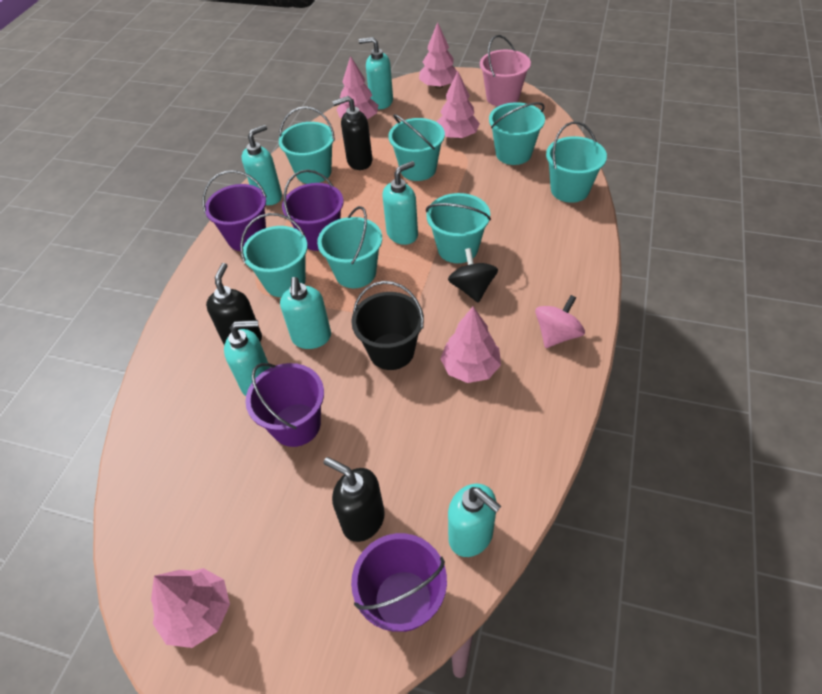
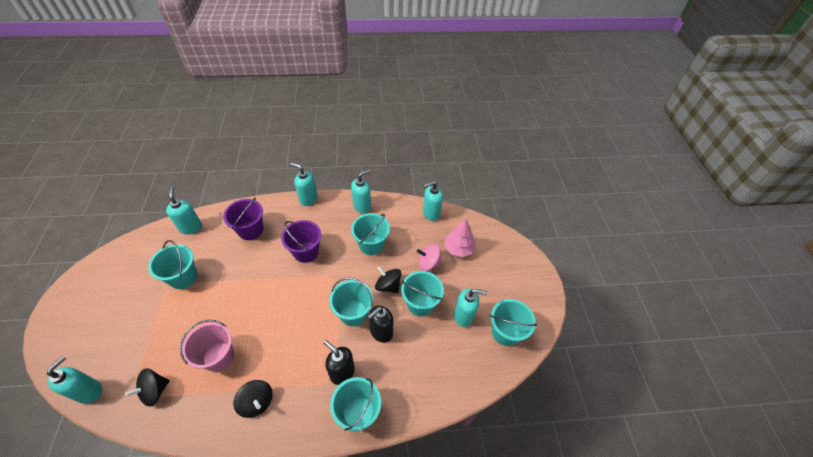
black bucket: [351,281,424,370] = 1 -> none = 0
black soap dispenser: [206,263,262,345] [323,457,385,542] [332,96,372,170] = 3 -> [324,340,355,385] [368,305,393,343] = 2
black spinning top: [448,248,498,303] = 1 -> [125,368,170,407] [233,380,273,418] [375,266,401,293] = 3
pink tree: [151,568,230,648] [336,56,378,119] [419,22,457,89] [436,71,480,139] [440,307,501,383] = 5 -> [445,219,476,257] = 1
purple bucket: [202,170,267,251] [246,363,324,447] [282,170,344,251] [351,533,447,632] = 4 -> [223,198,263,240] [281,220,321,263] = 2
turquoise bucket: [240,213,308,297] [279,106,335,184] [317,206,382,288] [388,114,445,181] [426,193,491,263] [489,102,545,165] [546,122,607,203] = 7 -> [148,240,198,289] [329,278,373,326] [330,377,381,431] [351,213,390,255] [401,271,444,316] [490,299,537,346] = 6

